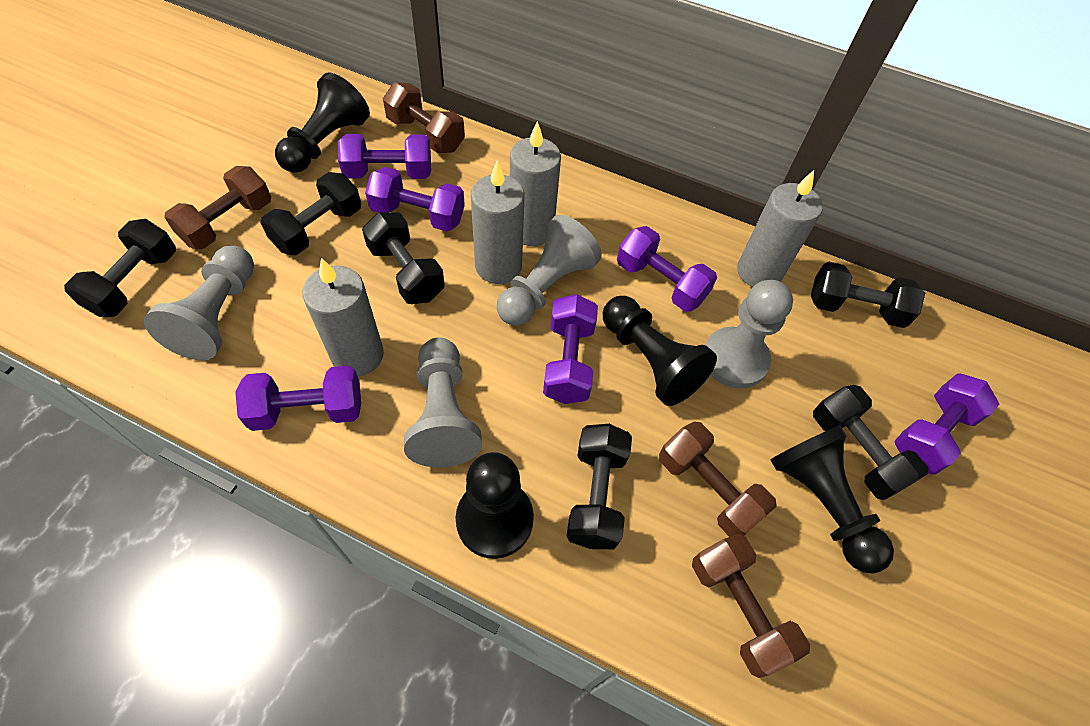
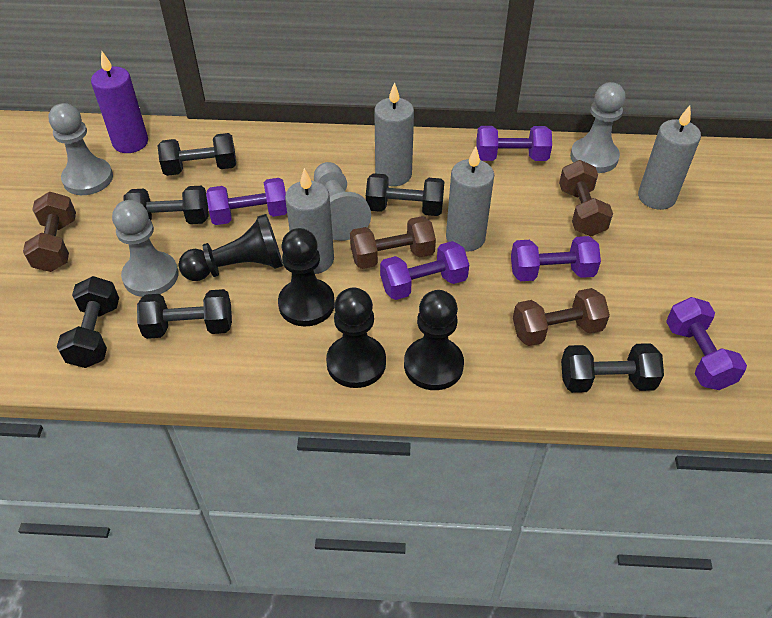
purple candle: none = 0 -> [91,51,148,153] = 1
purple dumbbell: [235,366,361,431] [338,134,431,179] [365,167,465,232] [543,294,598,404] [617,226,717,312] [894,373,999,474] = 6 -> [206,178,287,225] [380,241,469,300] [476,126,552,161] [511,236,601,281] [666,297,747,390] = 5

